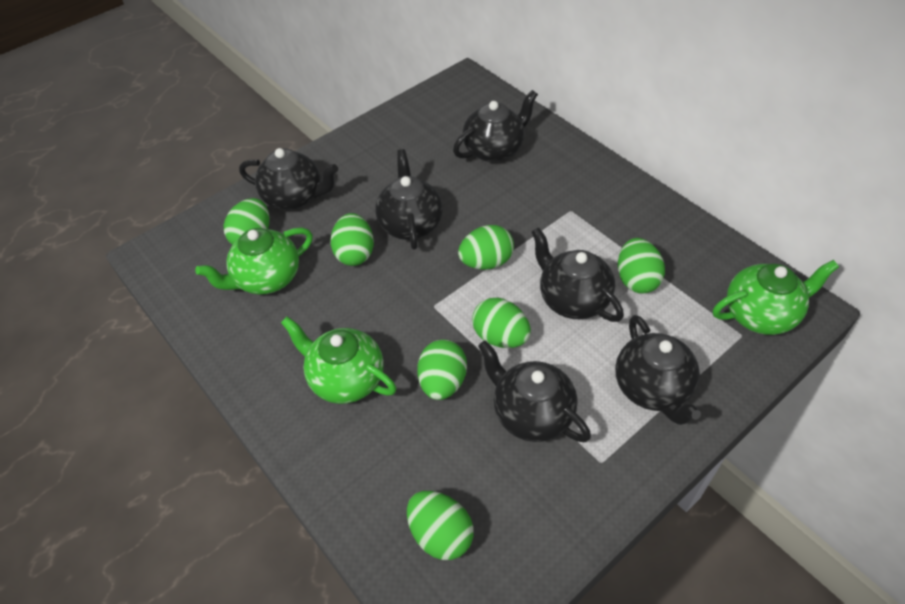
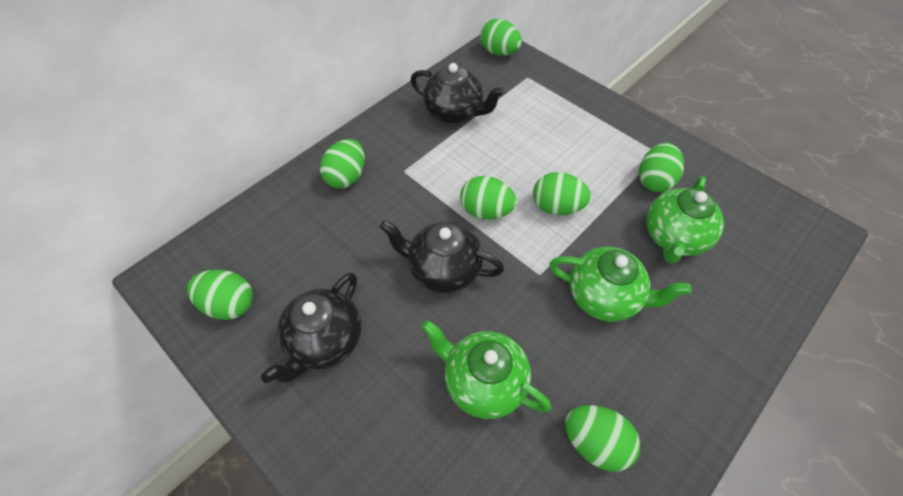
black teapot: [239,148,338,210] [375,149,443,249] [453,90,538,162] [478,340,591,442] [531,227,624,322] [615,315,701,425] = 6 -> [261,273,361,383] [380,220,504,293] [411,63,505,124] = 3

